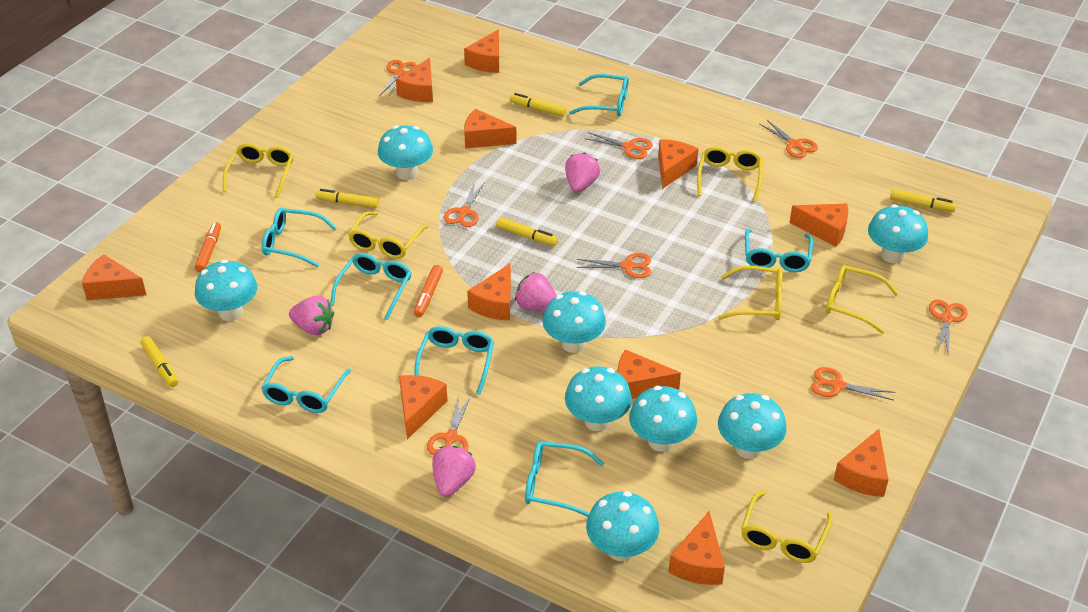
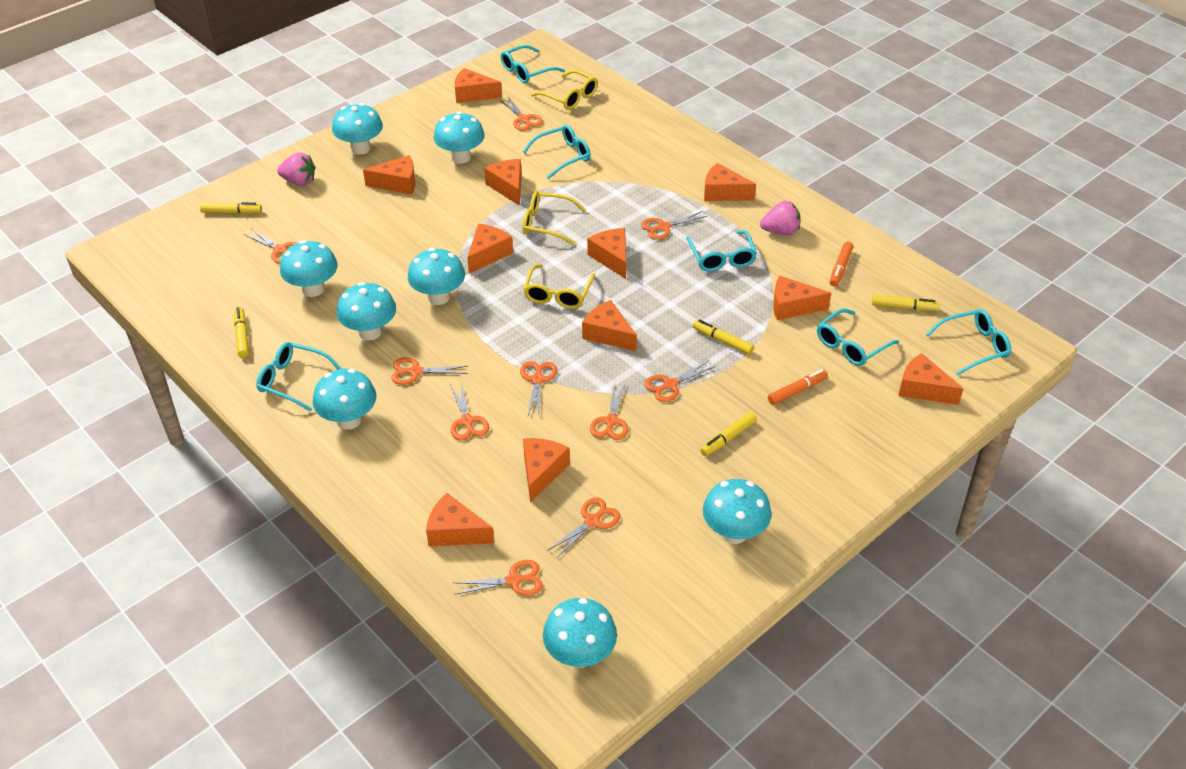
orange scissors: [380,60,417,97] [427,396,471,455] [444,182,485,227] [577,253,651,278] [584,132,653,159] [760,120,818,158] [811,367,895,400] [929,299,967,354] = 8 -> [244,228,297,264] [391,357,468,385] [450,383,489,440] [454,560,543,596] [500,97,543,131] [520,361,557,416] [547,498,620,559] [590,382,628,440] [641,211,707,240] [644,360,716,402] = 10
pink strawberry: [289,296,334,336] [432,446,476,497] [515,272,557,311] [565,153,600,192] = 4 -> [277,152,316,186] [760,201,800,235] = 2
turquoise glasses: [261,356,351,413] [262,208,337,267] [330,253,412,320] [414,326,494,395] [525,441,604,517] [569,74,629,116] [745,229,813,272] = 7 -> [256,342,342,412] [501,45,565,84] [523,125,591,179] [686,230,757,271] [817,308,899,366] [926,309,1011,375] = 6
yellow glasses: [223,143,294,198] [348,211,428,259] [697,147,762,202] [718,266,783,320] [741,491,832,563] [826,265,899,334] = 6 -> [522,191,587,245] [523,264,595,309] [531,70,598,110] = 3

